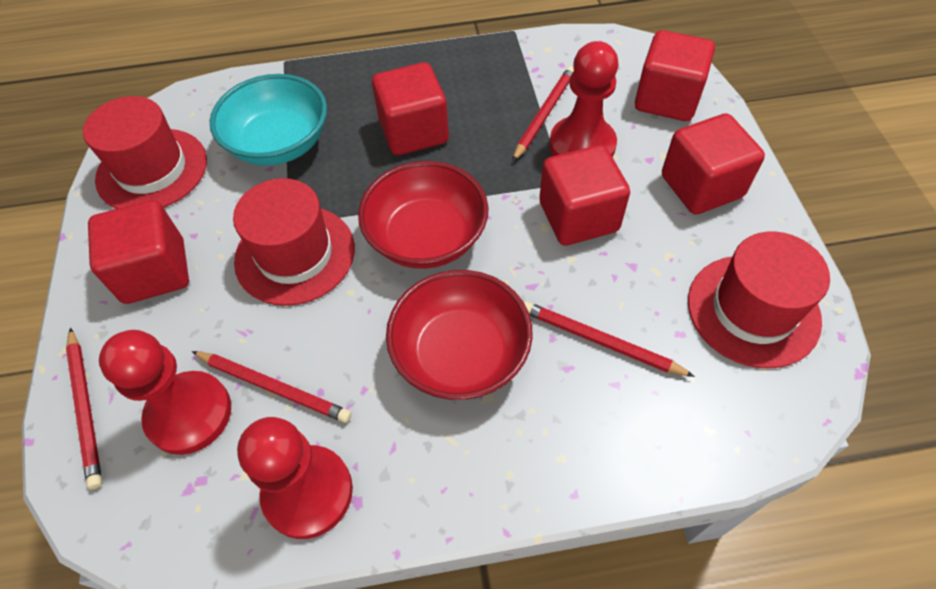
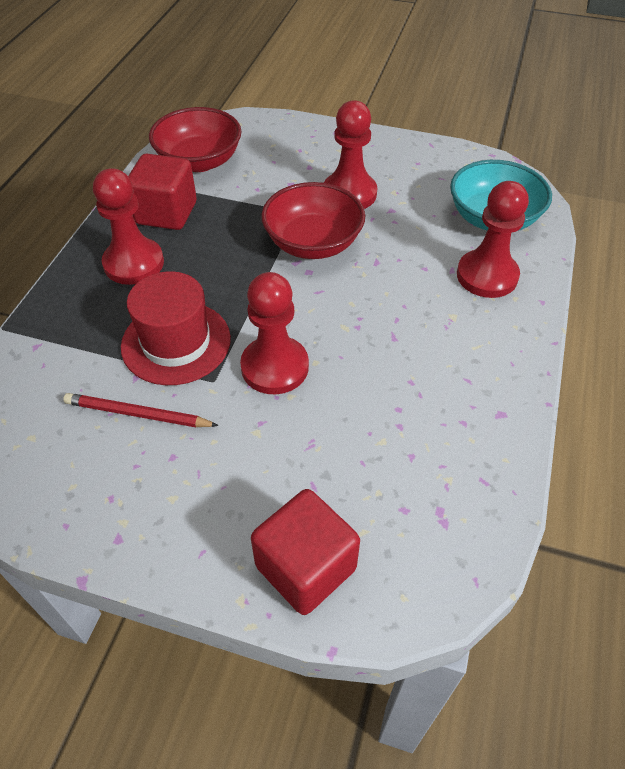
red cube: [88,200,189,304] [372,62,449,155] [539,145,630,245] [635,30,715,121] [662,113,765,215] = 5 -> [128,153,197,230] [251,489,360,615] = 2
red hat: [83,96,207,209] [233,178,355,306] [688,232,830,368] = 3 -> [121,271,231,385] = 1
red pawn: [99,330,231,455] [237,417,353,539] [549,41,619,157] = 3 -> [93,168,164,285] [240,272,309,394] [324,100,377,209] [457,181,529,298] = 4
red pencil: [66,328,102,489] [192,351,352,423] [512,66,574,162] [524,301,695,377] = 4 -> [63,393,219,427] = 1

